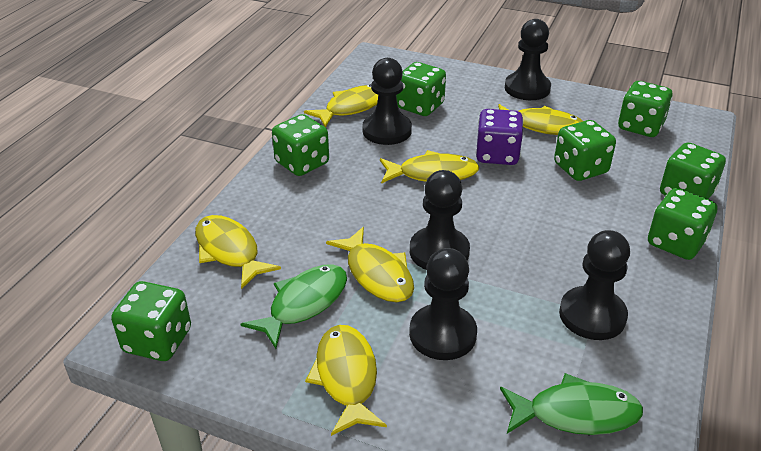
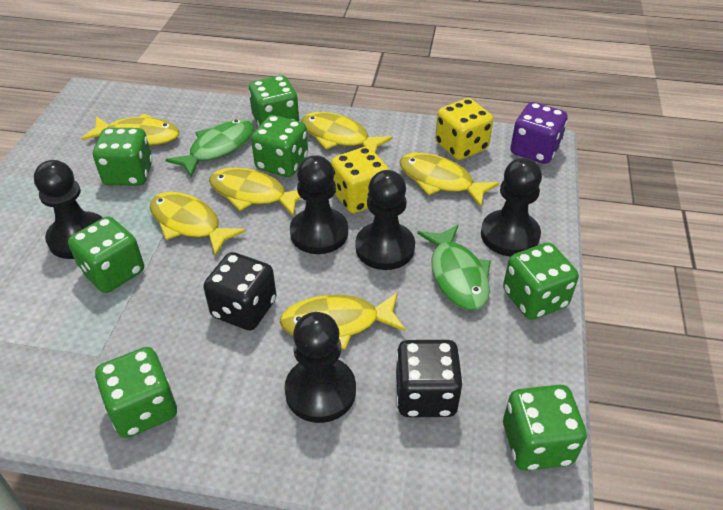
black dice: none = 0 -> [203,252,276,330] [396,340,463,417] = 2
yellow dice: none = 0 -> [331,146,389,213] [435,98,493,160] = 2

